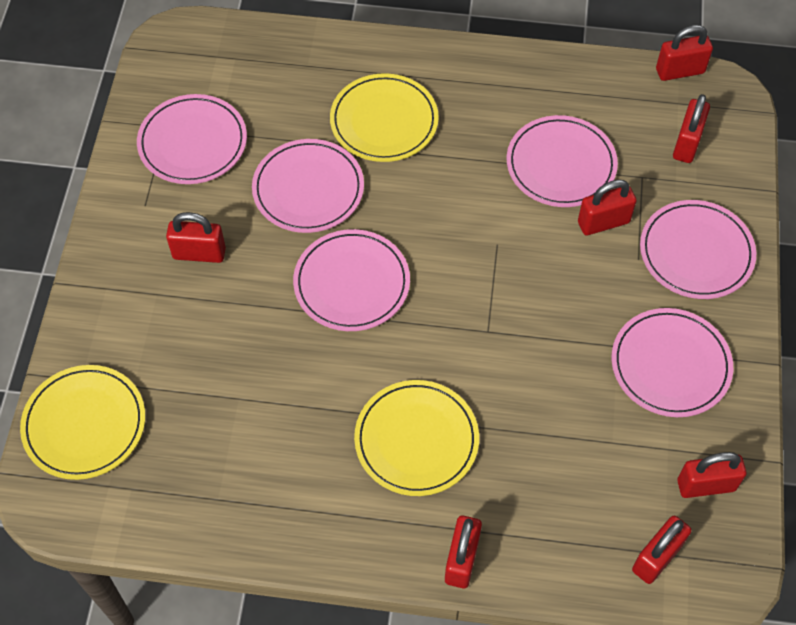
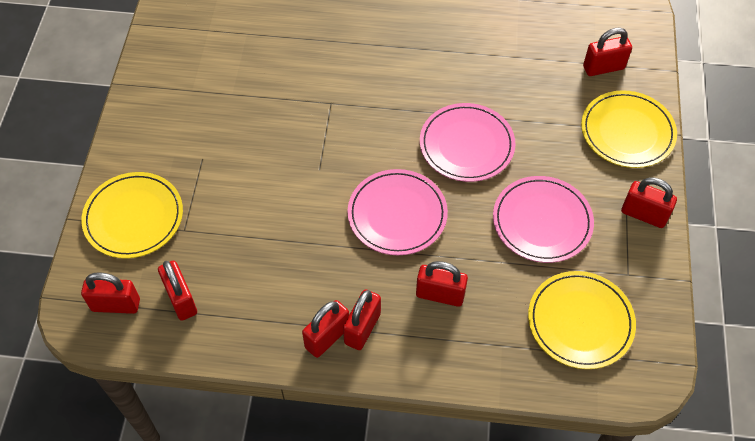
pink plate: [137,94,247,184] [252,139,364,233] [293,229,410,331] [507,115,618,207] [612,308,733,417] [640,200,756,299] = 6 -> [347,169,448,255] [420,103,515,182] [493,176,594,263] = 3

